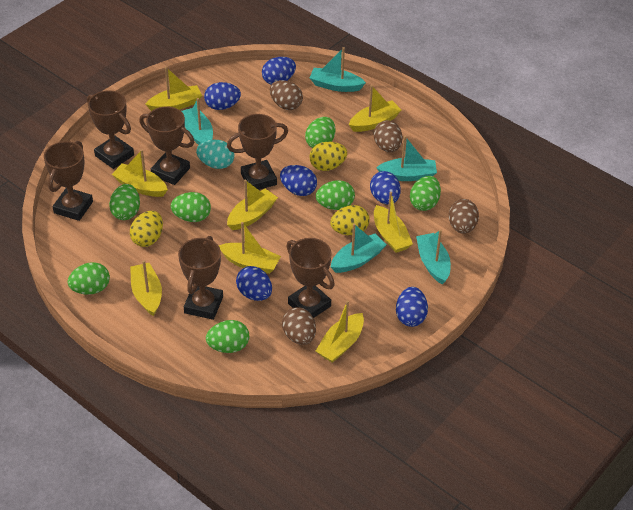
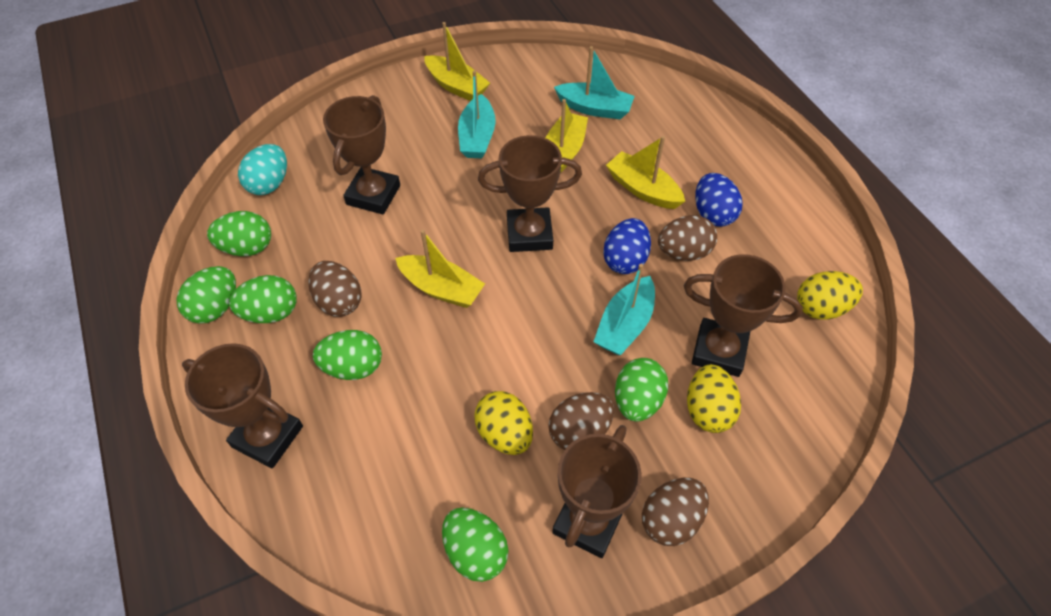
blue egg: [204,82,241,110] [236,266,272,301] [262,57,296,84] [280,165,317,196] [370,171,401,205] [396,287,428,327] = 6 -> [603,218,651,274] [695,173,743,227] = 2
brown trophy: [44,141,93,221] [87,90,134,169] [139,106,194,185] [178,236,223,320] [227,114,288,190] [286,238,335,318] = 6 -> [182,343,303,468] [323,95,400,214] [478,135,582,252] [552,425,642,558] [684,254,803,377] = 5
green egg: [67,262,110,295] [109,184,140,220] [171,192,211,222] [206,320,249,353] [305,117,335,148] [316,180,355,210] [410,176,441,211] = 7 -> [176,266,236,324] [207,211,271,256] [229,275,297,323] [313,330,382,380] [442,507,508,582] [615,358,668,422] = 6
turquoise boat: [181,98,213,145] [310,47,366,92] [331,224,387,273] [376,136,437,181] [416,229,451,285] = 5 -> [458,70,496,158] [554,46,635,120] [593,264,655,355] = 3
yellow boat: [112,149,168,197] [130,260,162,316] [145,67,202,111] [219,222,281,274] [227,180,278,230] [316,300,364,363] [349,85,401,132] [374,192,413,253] = 8 -> [395,230,485,308] [424,22,490,101] [546,99,588,173] [606,136,685,209] = 4

